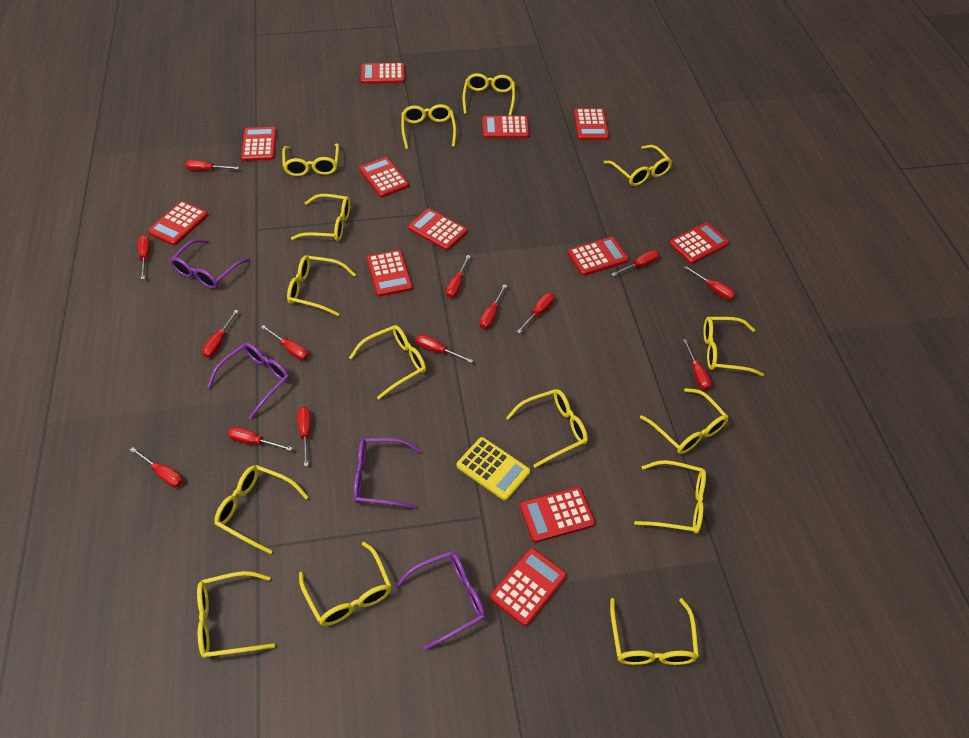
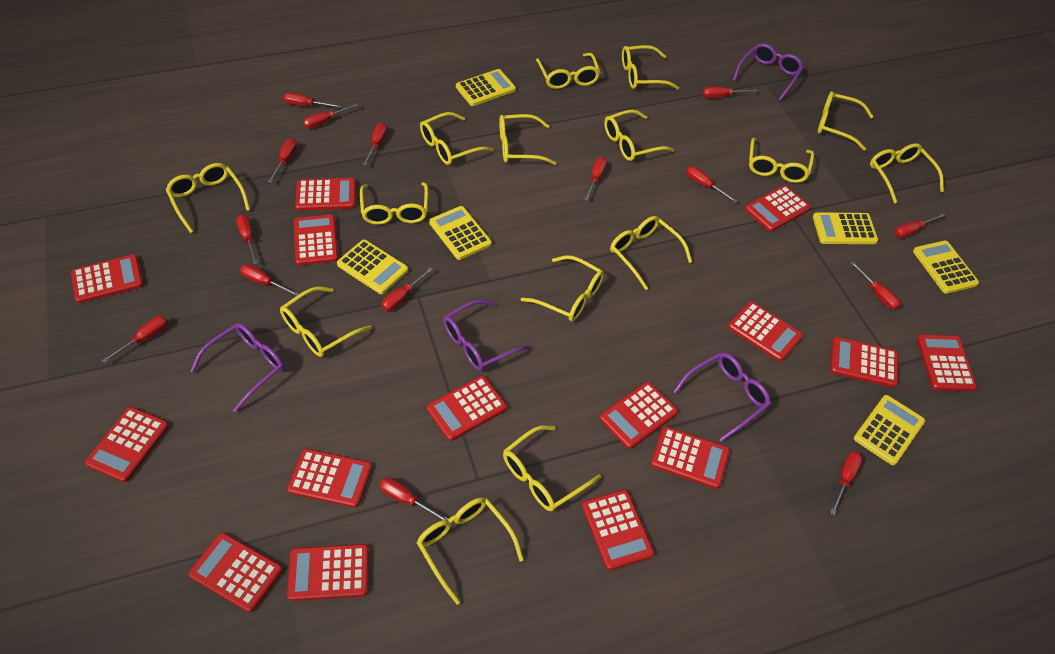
red calculator: [148,201,208,245] [241,127,277,161] [359,157,409,197] [361,63,405,84] [367,250,413,297] [408,208,467,251] [482,116,529,138] [490,548,567,626] [520,487,595,543] [567,237,629,276] [574,108,609,140] [669,223,729,264] = 12 -> [71,254,144,303] [85,407,169,482] [188,532,283,613] [287,449,372,508] [287,544,369,601] [294,214,338,265] [295,178,356,211] [427,376,507,441] [582,490,654,570] [600,382,678,449] [651,426,730,489] [728,301,803,362] [745,185,811,232] [830,337,898,387] [917,334,977,391] = 15
red screwdriver: [130,447,183,488] [138,235,150,279] [185,160,239,171] [202,310,238,358] [228,427,293,451] [261,325,309,360] [297,407,311,466] [416,334,473,363] [446,255,470,298] [480,285,507,329] [517,293,554,333] [611,250,660,276] [683,339,712,391] [684,266,735,300] = 14 -> [102,316,168,363] [236,215,258,264] [240,264,300,296] [268,138,297,183] [283,93,341,108] [303,103,359,128] [363,123,388,165] [379,477,448,520] [382,267,433,311] [584,157,607,201] [686,167,737,202] [703,87,758,98] [830,451,862,515] [850,262,901,310] [894,213,945,238] = 15
yellow calculator: [457,437,530,501] = 1 -> [337,240,409,294] [429,206,492,260] [456,69,516,106] [813,212,878,244] [854,395,925,465] [913,241,979,294] = 6

